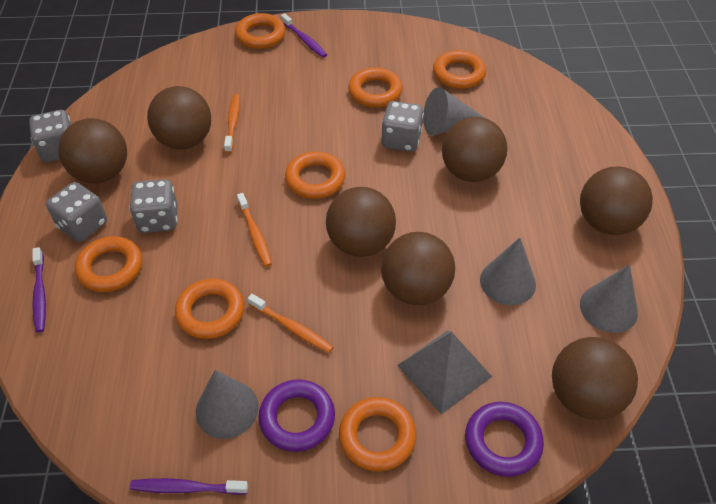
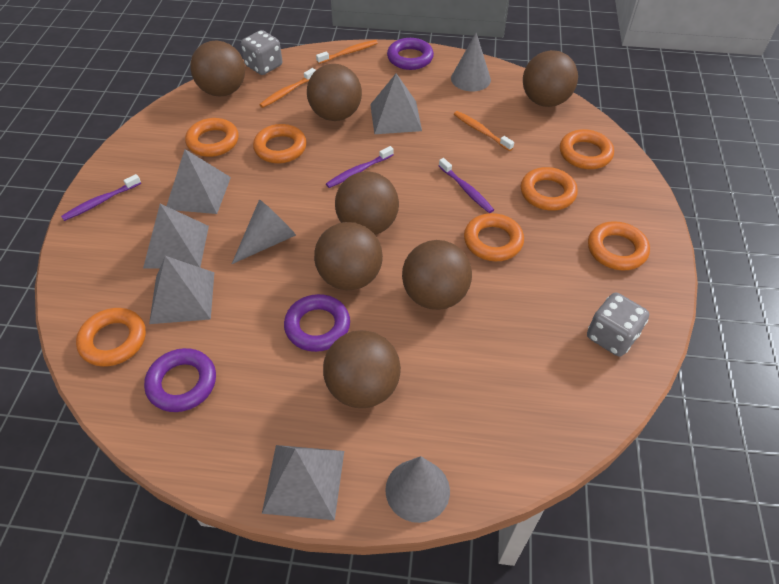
grey cone: [196,370,259,439] [423,87,485,136] [480,238,536,305] [580,264,638,333] = 4 -> [232,200,296,264] [385,456,450,523] [451,33,491,91] = 3
grey dice: [29,110,72,162] [46,182,107,242] [129,179,178,233] [381,101,424,152] = 4 -> [241,30,282,75] [587,293,649,356] = 2
grey pyramid: [397,331,492,414] = 1 -> [143,204,209,269] [149,256,214,324] [167,149,231,214] [262,445,344,520] [370,73,422,134] = 5
purple ring: [258,379,335,452] [465,402,544,477] = 2 -> [144,348,216,412] [284,294,350,352] [387,38,434,70] = 3

